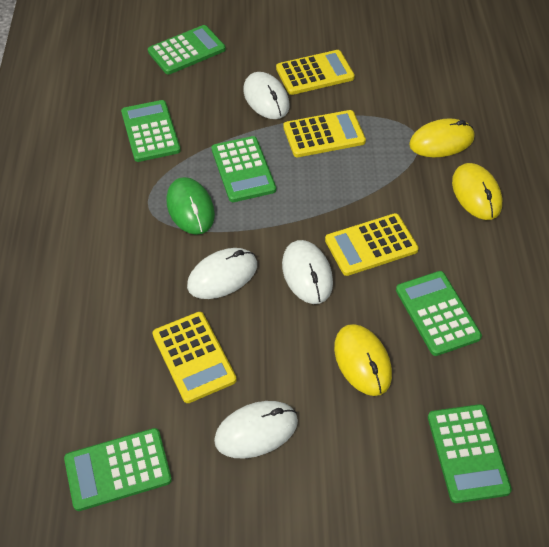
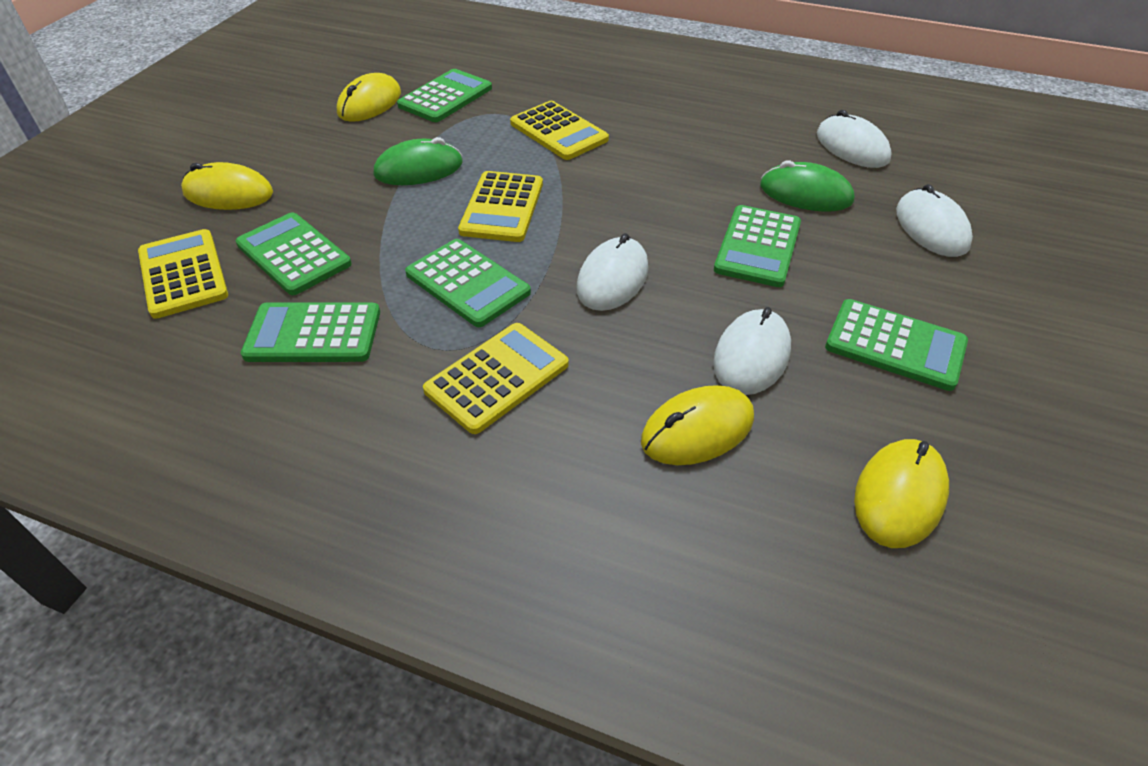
green mouse: [166,177,215,235] = 1 -> [374,137,463,185] [760,160,854,212] = 2
yellow mouse: [334,324,392,396] [409,118,474,157] [452,163,502,220] = 3 -> [181,162,273,210] [337,73,401,122] [641,385,754,465] [854,439,949,548] = 4

